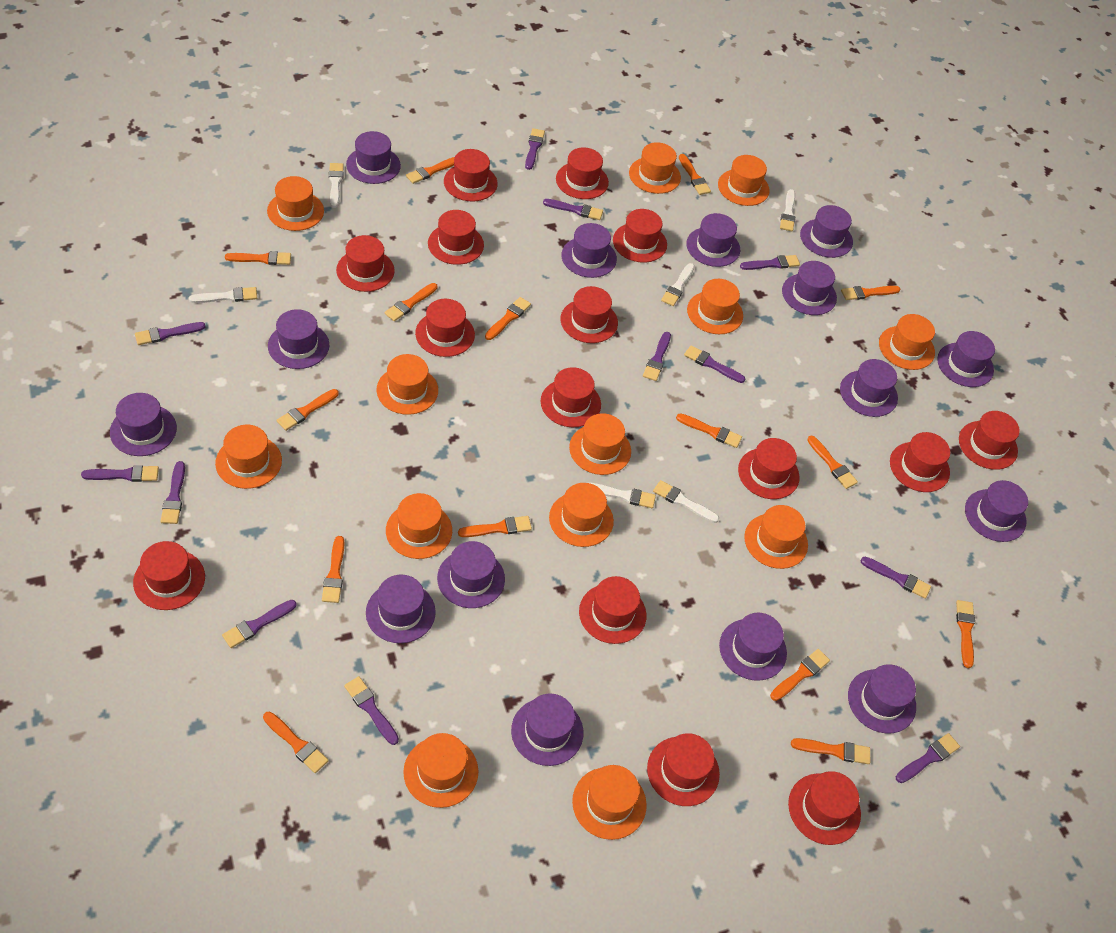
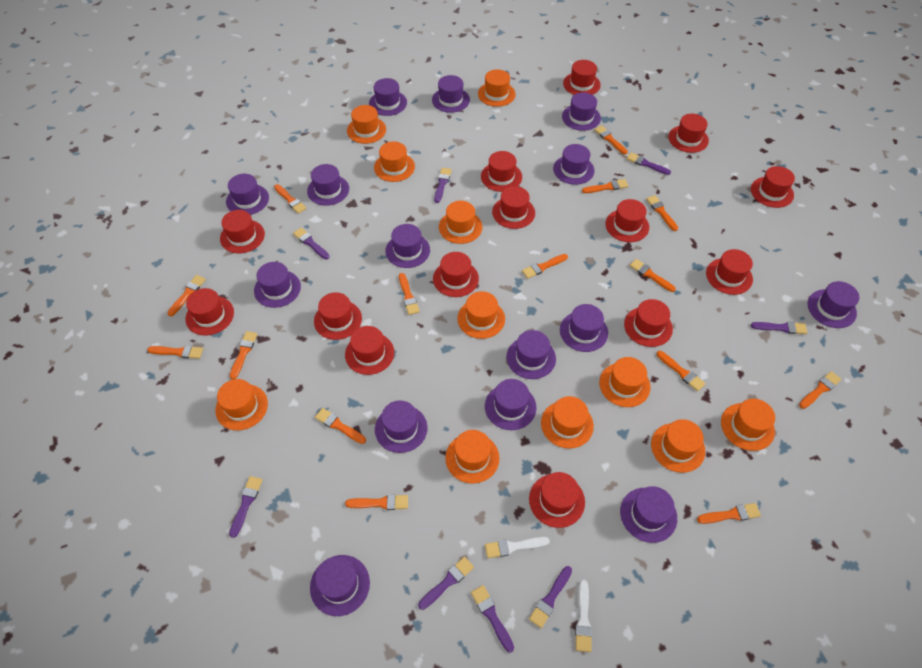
orange hat: [215,425,282,489] [267,176,324,231] [377,354,438,415] [386,493,452,559] [403,733,478,808] [549,483,614,547] [569,413,631,475] [572,765,647,840] [629,142,681,194] [687,279,743,334] [718,155,770,206] [744,505,808,569] [879,314,935,370] = 13 -> [215,379,268,430] [347,105,386,144] [374,141,415,182] [439,201,482,244] [445,430,500,484] [457,291,505,339] [478,69,516,107] [541,396,594,449] [599,357,650,407] [651,419,705,473] [721,399,775,451] = 11
purple brush: [81,465,159,482] [135,322,205,345] [160,461,185,524] [222,600,297,648] [344,676,399,745] [525,128,545,170] [543,199,603,220] [643,332,671,381] [684,345,745,383] [740,255,800,270] [861,557,931,599] [896,733,960,783] = 12 -> [229,476,263,538] [293,228,330,260] [418,557,474,610] [434,168,452,203] [471,585,514,653] [529,566,572,628] [627,153,671,175] [751,321,807,334] = 8
red hat: [133,541,205,610] [336,235,395,292] [415,299,475,357] [428,210,484,265] [444,149,498,202] [541,367,601,427] [556,147,609,199] [560,286,618,343] [579,576,647,644] [613,209,667,263] [647,733,720,806] [738,438,800,499] [788,771,861,845] [890,432,950,492] [959,411,1020,470] = 15 -> [186,288,234,335] [220,210,265,253] [314,292,362,340] [345,326,394,375] [433,252,479,297] [481,151,522,192] [492,186,535,229] [529,472,585,528] [563,60,601,95] [605,199,649,242] [624,299,673,347] [668,114,709,153] [706,249,753,295] [751,166,795,208] = 14
white brush: [189,287,257,303] [329,163,344,208] [587,482,656,508] [653,480,719,523] [661,263,695,306] [780,189,795,231] = 6 -> [485,537,550,558] [575,580,592,652] = 2

